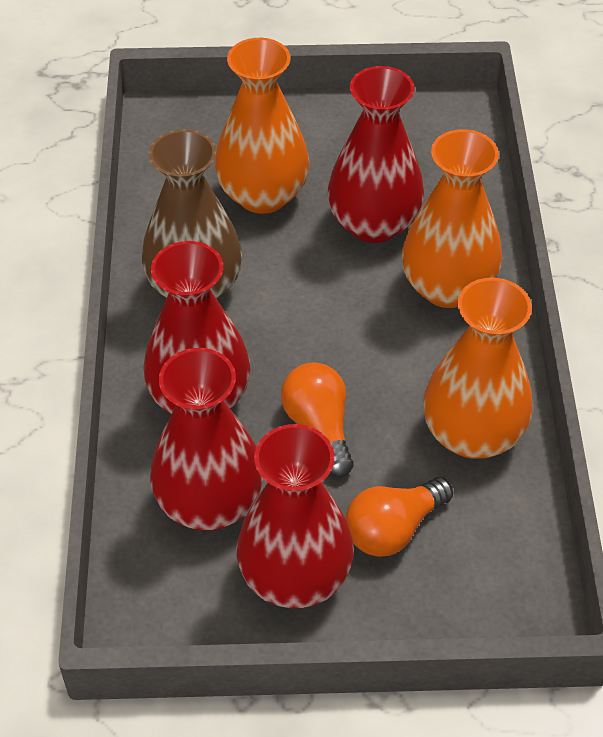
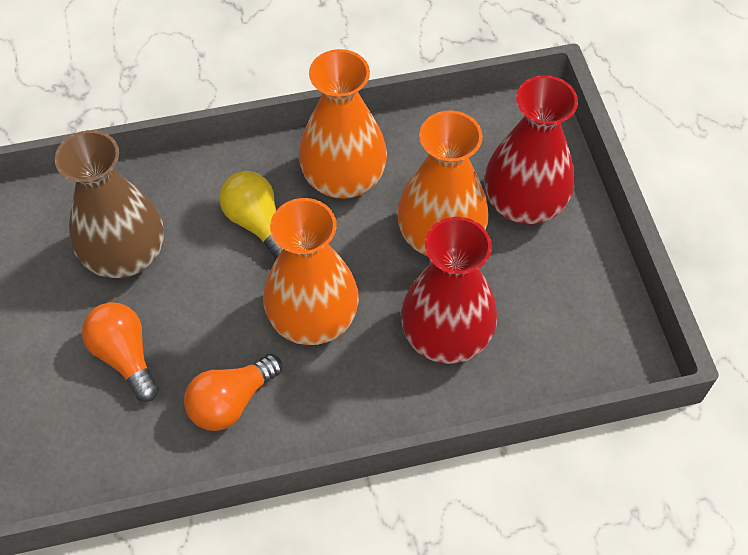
red vase: [144,241,250,414] [150,348,263,531] [236,424,354,608] [328,66,424,243] = 4 -> [401,217,497,364] [485,75,578,225] = 2
yellow light bulb: none = 0 -> [219,171,283,259] = 1

